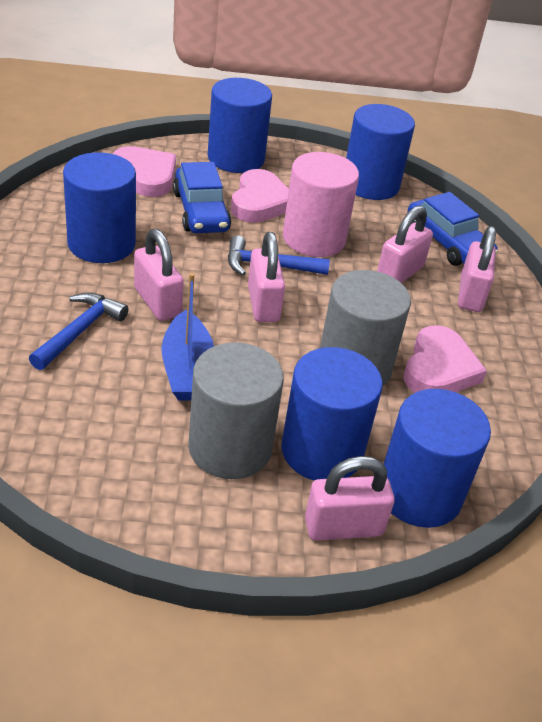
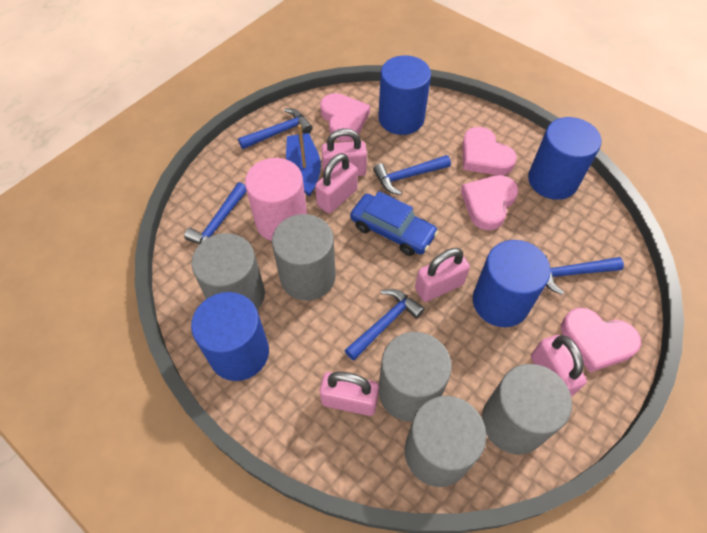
blue car: [173,162,231,233] [407,192,498,266] = 2 -> [350,191,438,256] = 1
blue cylinder: [63,152,136,263] [208,78,272,173] [281,347,383,481] [346,104,415,200] [384,389,491,528] = 5 -> [191,292,269,381] [378,55,431,135] [473,240,551,327] [528,117,601,200] = 4
blue hammer: [29,292,129,370] [228,235,330,276] = 2 -> [184,182,247,244] [238,108,313,149] [344,289,425,361] [373,155,451,195] [545,255,624,295] = 5
grey cylinder: [188,342,284,479] [320,270,411,386] = 2 -> [191,233,265,310] [272,214,336,301] [379,332,452,422] [405,396,487,487] [482,364,572,454] = 5
pink heart: [112,146,176,197] [231,169,289,223] [404,325,487,393] = 3 -> [320,93,370,142] [461,175,518,230] [462,127,517,175] [561,308,641,373] = 4

